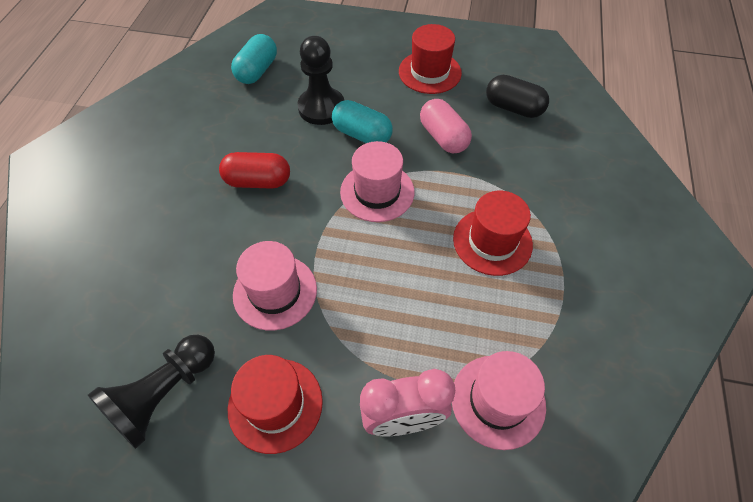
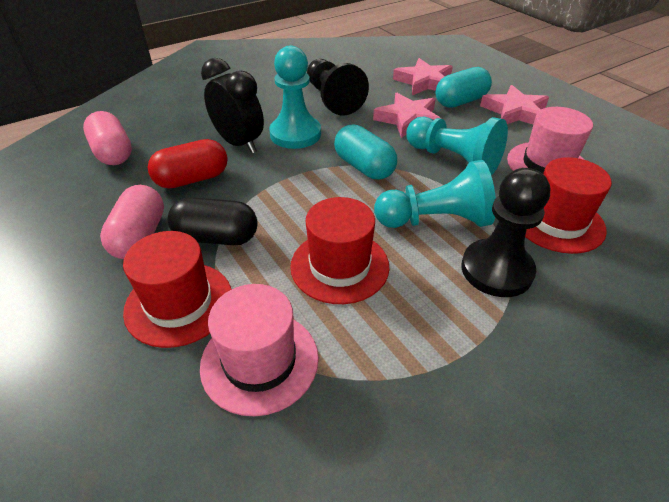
black clock: none = 0 -> [201,58,264,153] = 1
pink capsule: [420,99,472,153] = 1 -> [83,111,132,165] [100,185,164,259] = 2
pink clock: [360,369,455,436] = 1 -> none = 0
pink hat: [233,241,317,330] [340,141,415,222] [452,351,546,450] = 3 -> [200,284,319,416] [507,107,593,174] = 2
pink star: none = 0 -> [373,93,441,138] [393,58,453,95] [480,85,549,124] = 3
turquoise pawn: none = 0 -> [269,46,321,149] [374,160,496,228] [406,117,508,175] = 3

